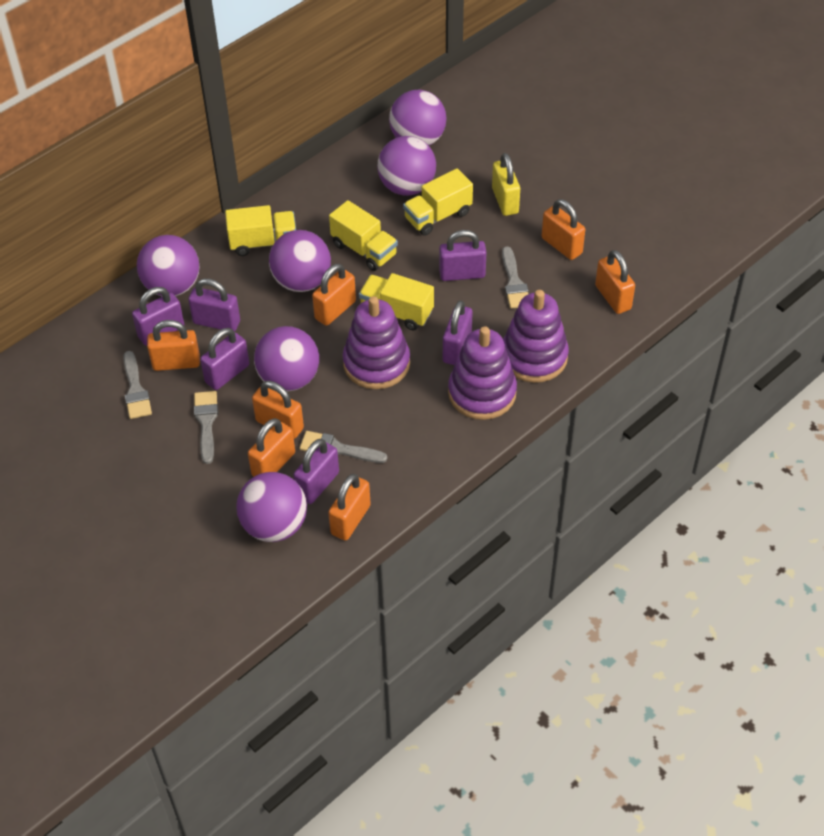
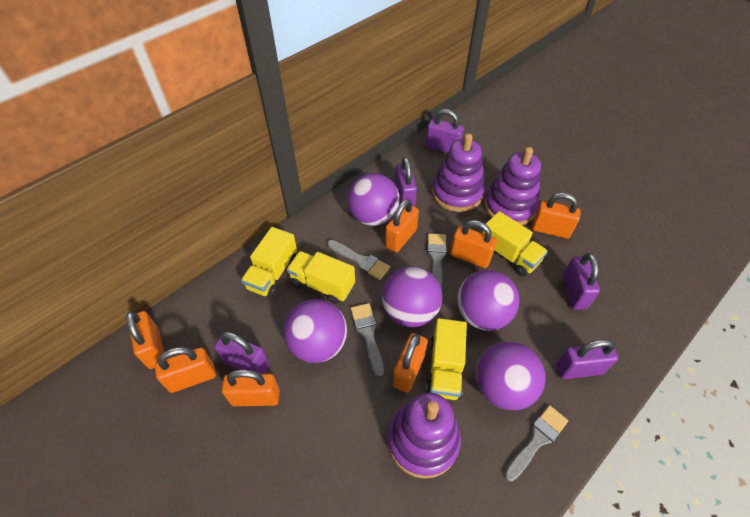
purple ball: [137,235,199,296] [237,472,307,542] [254,326,319,392] [269,230,331,292] [377,136,436,196] [389,90,446,146] = 6 -> [283,299,347,363] [347,173,400,226] [382,267,442,327] [457,270,519,331] [476,342,546,410] = 5
purple padlock: [132,287,184,346] [188,278,240,332] [200,328,249,390] [294,439,339,504] [439,230,487,281] [443,300,472,365] = 6 -> [214,332,269,374] [395,157,417,207] [426,109,464,153] [556,339,618,379] [562,253,600,310] = 5
yellow padlock: [492,153,520,216] = 1 -> none = 0

